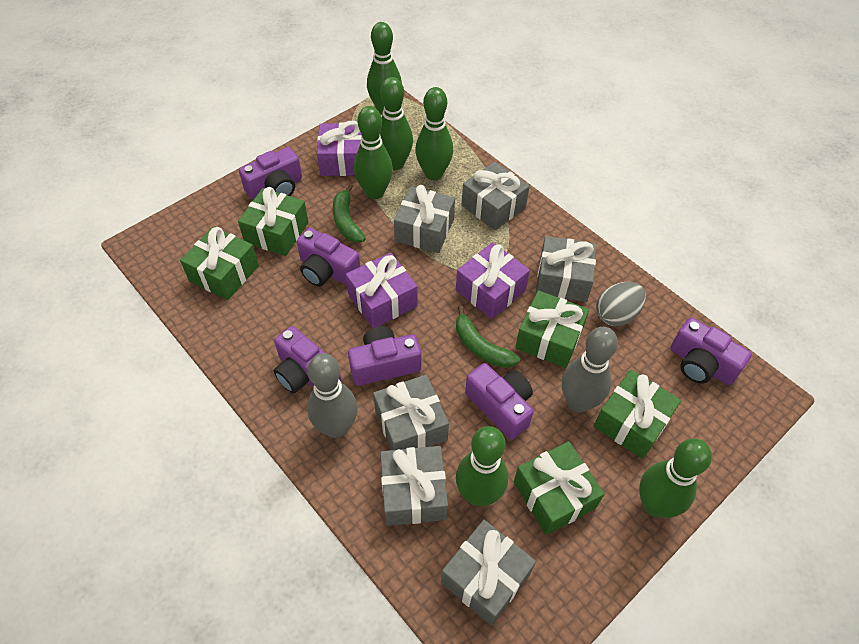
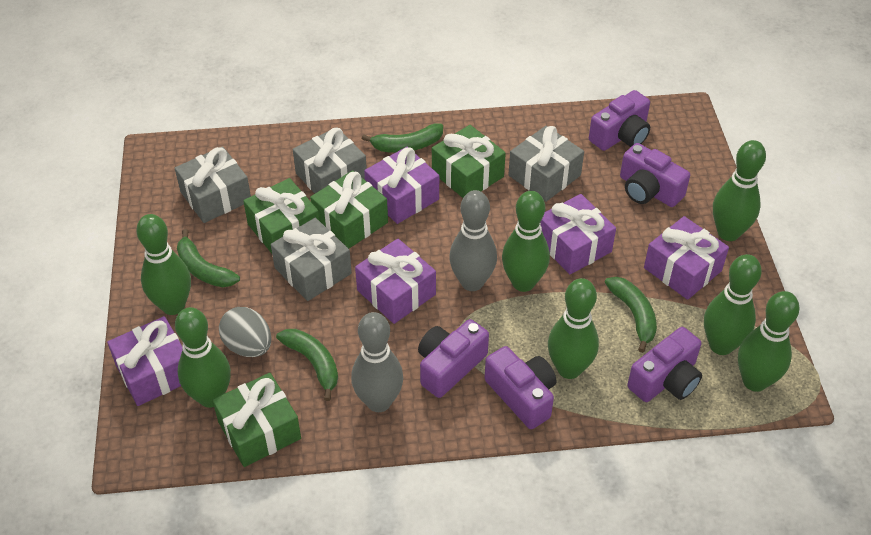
green banana: [333,184,366,243] [456,306,520,368] = 2 -> [177,229,240,287] [276,329,338,401] [362,124,443,153] [605,277,657,353] = 4
green bowling pin: [354,106,393,199] [367,22,402,114] [380,77,413,170] [415,87,453,180] [456,426,508,506] [639,439,712,518] = 6 -> [136,214,191,315] [175,307,231,408] [502,191,550,292] [548,278,599,379] [704,254,762,355] [713,140,766,241] [738,291,800,392] = 7
green gift: [180,226,259,300] [238,187,309,256] [514,441,605,535] [515,290,589,368] [594,370,681,459] = 5 -> [212,373,301,467] [243,178,320,253] [310,170,388,249] [432,125,506,198] = 4
grey gift: [373,375,449,450] [380,446,448,526] [394,185,455,253] [441,520,536,626] [462,162,530,230] [536,236,596,302] = 6 -> [175,146,251,223] [271,218,352,301] [293,127,367,193] [508,126,584,202] = 4
purple camera: [239,147,302,200] [274,326,341,394] [297,228,361,287] [348,326,421,386] [465,363,534,440] [670,317,752,385] = 6 -> [418,319,489,398] [485,346,556,429] [589,90,650,151] [620,143,690,207] [627,327,702,402] = 5
purple gift: [317,121,362,176] [346,252,418,328] [456,242,530,319] = 3 -> [107,316,183,406] [355,238,436,324] [364,147,439,224] [540,194,616,275] [644,216,729,300] = 5

